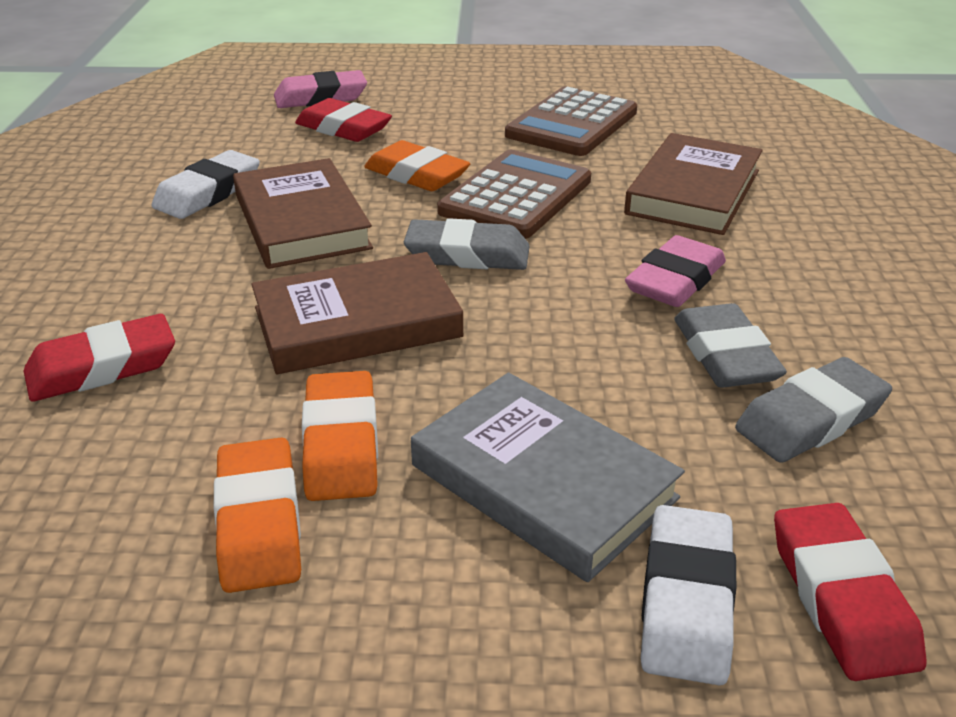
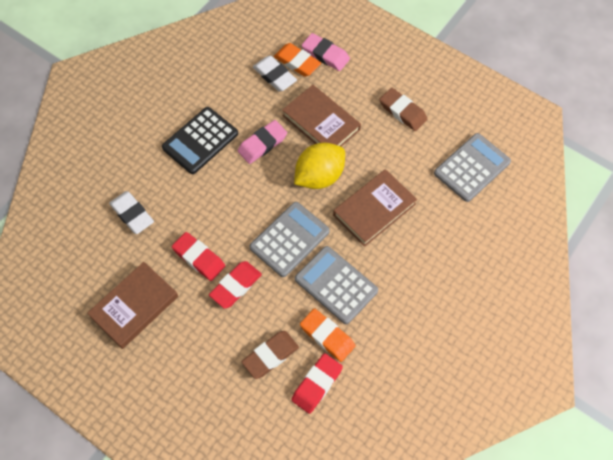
black calculator: none = 0 -> [162,107,238,174] = 1
brown calculator: [437,150,591,239] [505,86,637,156] = 2 -> none = 0
brown eraser: none = 0 -> [241,331,299,379] [379,88,427,131] = 2
grey book: [411,372,685,582] = 1 -> none = 0
grey calculator: none = 0 -> [249,202,330,277] [295,246,378,324] [434,133,511,202] = 3
grey eraser: [404,218,530,270] [674,303,787,388] [735,357,892,463] = 3 -> none = 0
orange eraser: [214,437,301,593] [302,371,378,501] [364,140,470,191] = 3 -> [274,43,321,77] [300,309,355,362] = 2
yellow lemon: none = 0 -> [294,143,345,189] = 1

